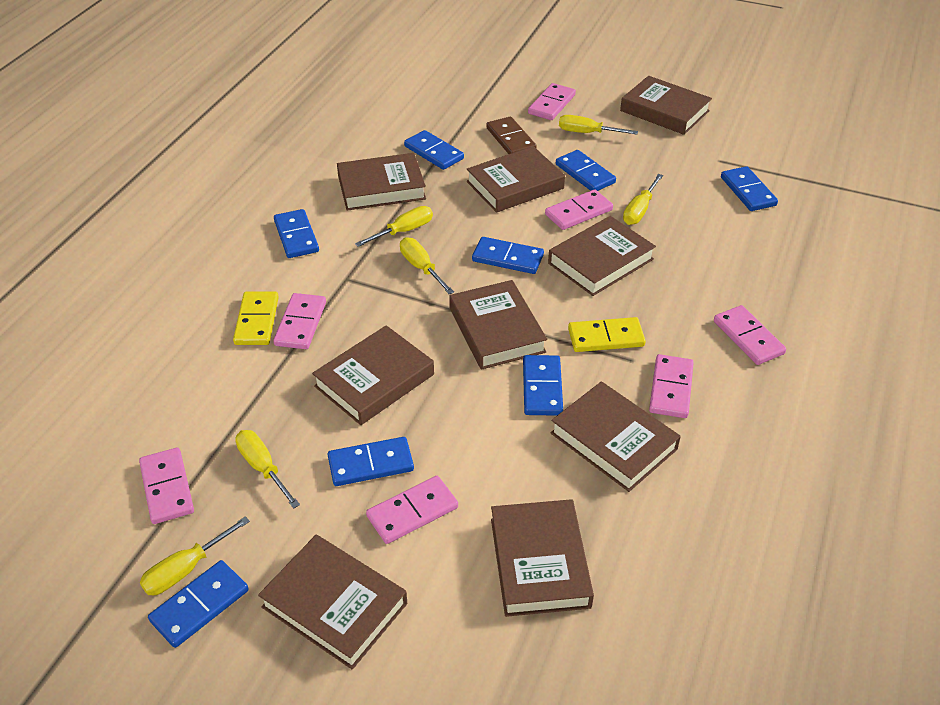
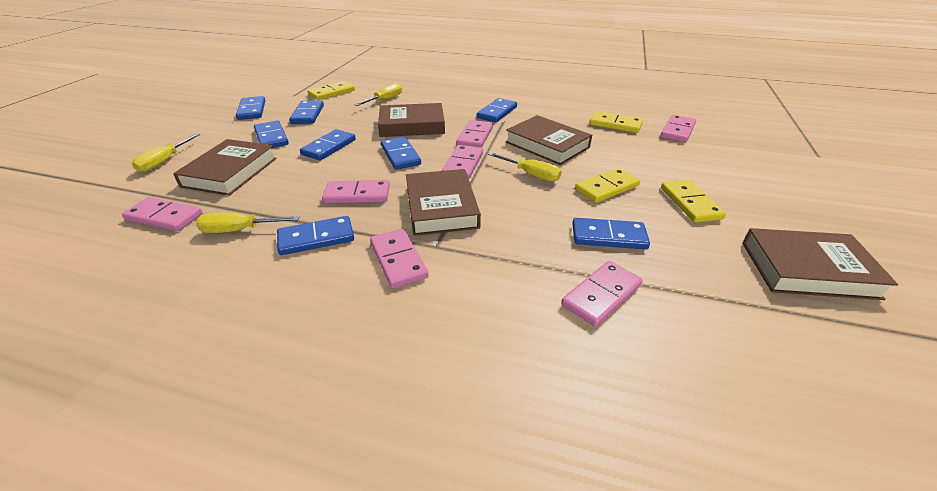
brown book: [258,535,407,670] [312,325,434,425] [337,153,426,211] [449,280,547,370] [467,146,565,213] [491,499,594,617] [548,216,656,296] [551,381,681,492] [620,76,712,135] = 9 -> [173,139,277,196] [378,103,445,137] [406,169,481,236] [505,115,592,165] [742,228,898,300] = 5
brown domino: [486,117,537,154] = 1 -> none = 0
yellow domino: [233,292,279,345] [568,317,646,352] = 2 -> [308,81,355,100] [575,168,640,203] [589,111,643,133] [661,179,726,223] = 4
yellow screwdriver: [140,516,250,595] [235,430,300,509] [355,206,433,247] [400,237,454,294] [559,115,638,134] [623,174,663,225] = 6 -> [132,133,200,172] [196,213,299,233] [354,83,402,106] [488,152,562,182] = 4

